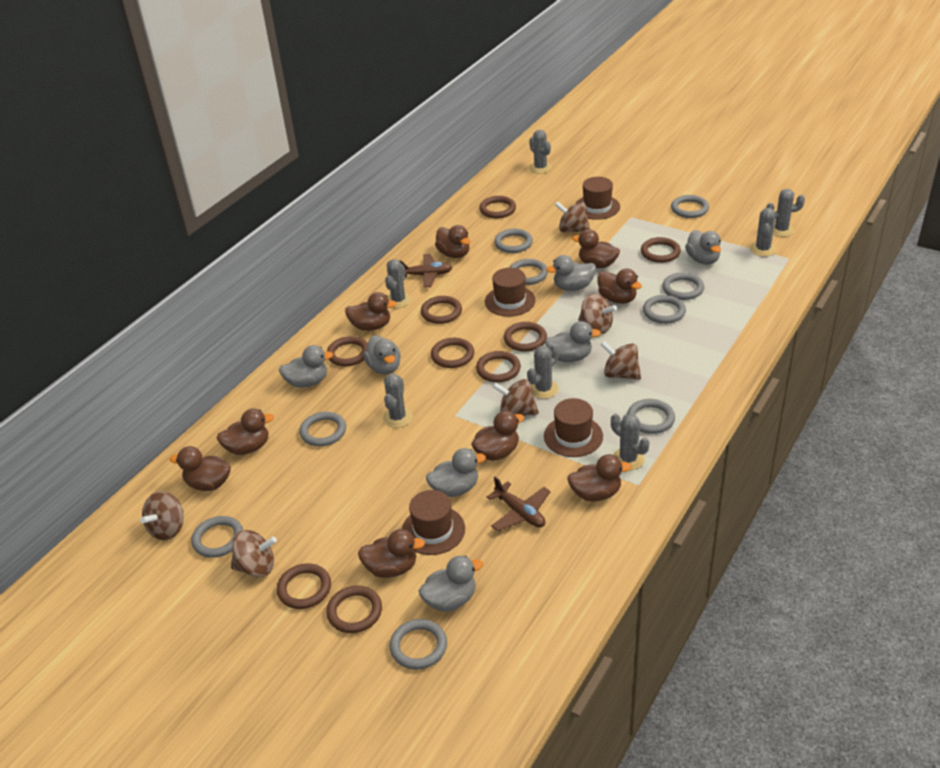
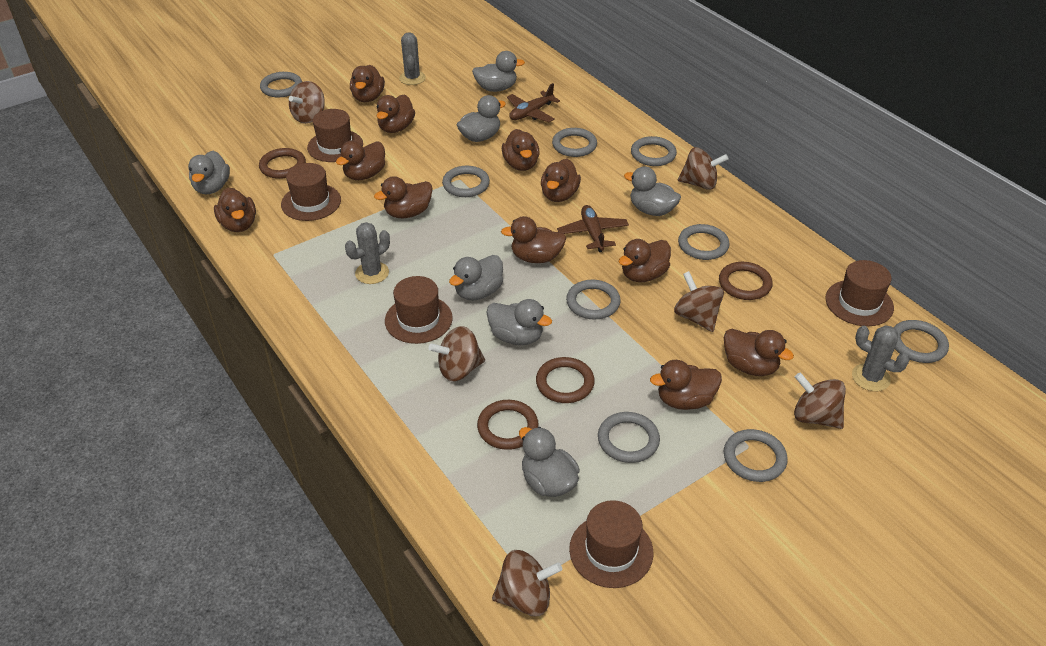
brown duck: [170,446,231,491] [217,409,274,455] [345,292,397,331] [358,529,425,578] [435,225,470,258] [471,411,524,461] [567,454,632,501] [572,229,620,268] [598,269,642,304] = 9 -> [214,188,256,232] [336,141,385,180] [350,65,385,102] [374,176,433,218] [376,94,415,133] [501,216,567,263] [502,129,540,171] [541,159,581,202] [619,239,671,282] [650,360,722,410] [724,329,794,376] = 11
brown hat: [402,490,465,555] [485,268,535,317] [544,398,603,457] [575,177,620,220] = 4 -> [281,163,341,221] [307,109,363,162] [385,276,453,344] [569,500,653,588] [825,260,894,326] = 5
brown ring: [277,563,331,609] [326,586,382,633] [327,336,368,366] [421,296,462,324] [431,338,474,368] [476,351,521,382] [479,196,516,219] [504,322,547,352] [641,237,681,263] = 9 -> [259,148,306,179] [477,400,539,450] [536,357,595,403] [719,262,773,300] = 4
grey cactus: [383,374,413,428] [385,259,412,308] [527,345,559,399] [529,130,552,174] [611,414,649,470] [750,208,776,257] [766,189,805,237] = 7 -> [345,222,390,284] [399,32,426,85] [852,325,910,391] = 3

